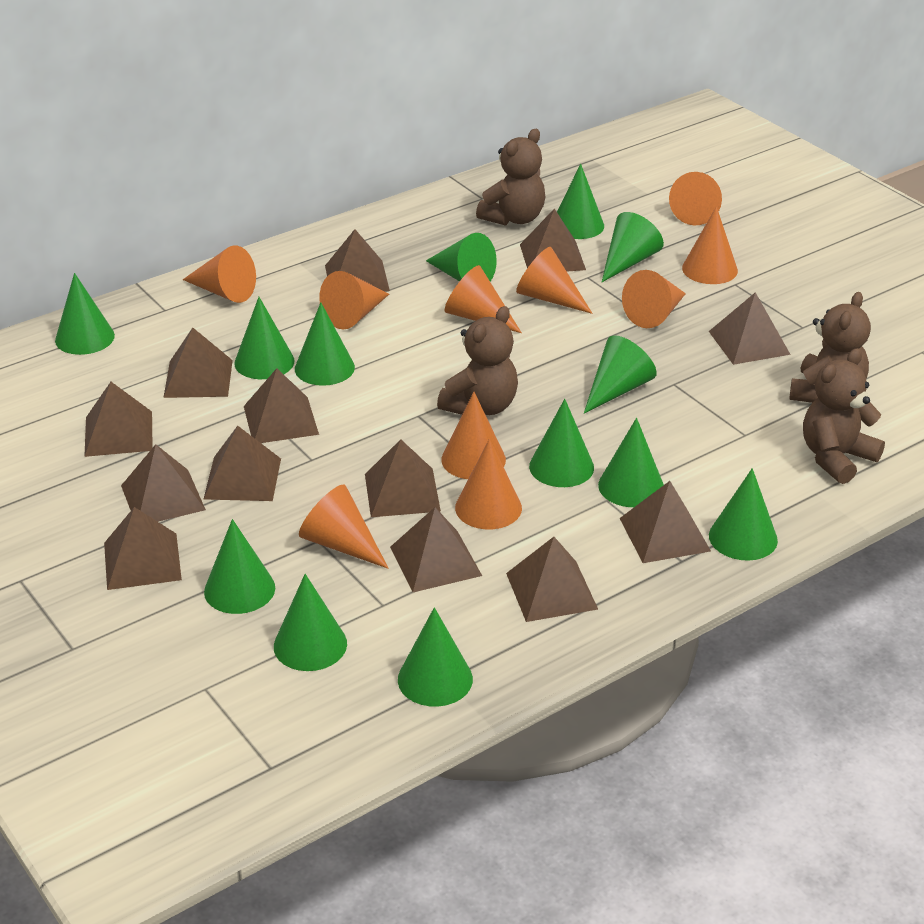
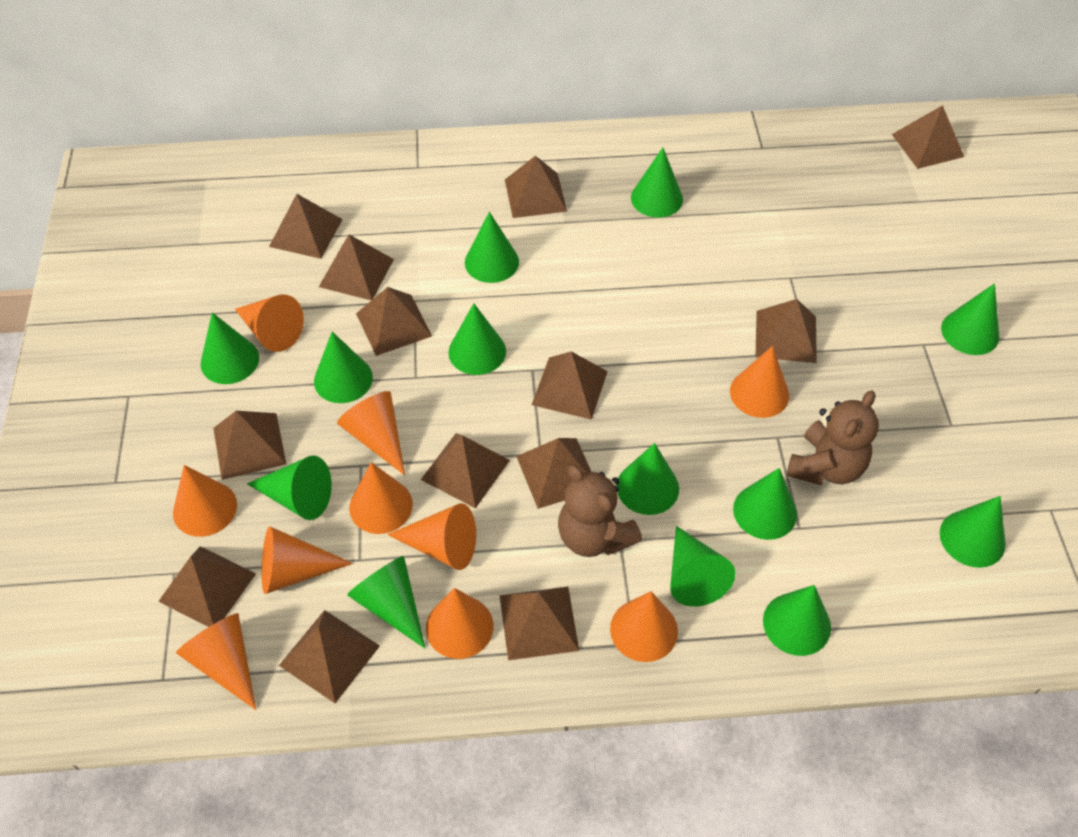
brown teddy bear: [437,306,518,415] [476,129,545,226] [789,292,871,403] [803,348,885,484] = 4 -> [558,465,642,557] [787,390,879,485] = 2

